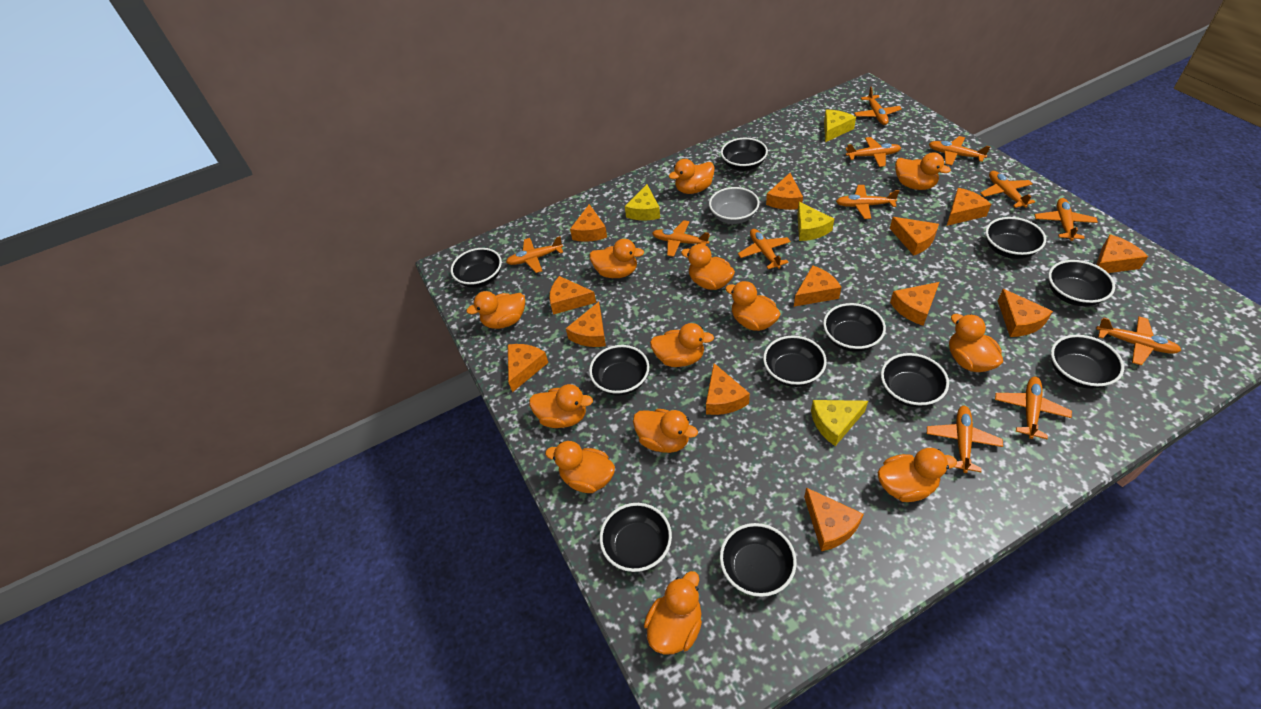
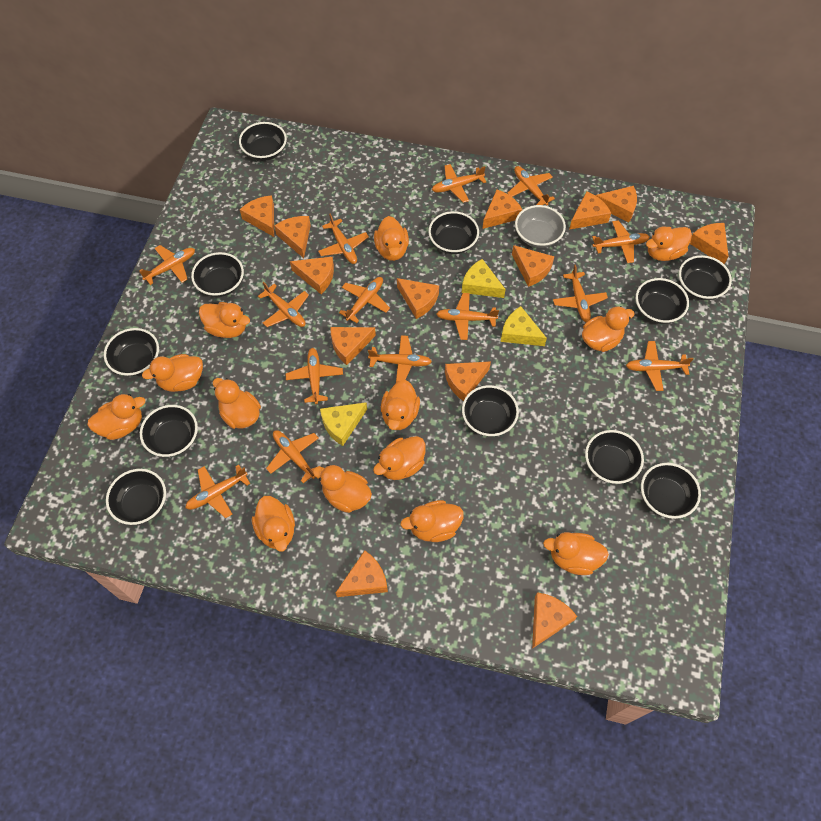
orange plane: [506,236,563,273] [652,220,710,257] [738,229,791,269] [836,185,899,219] [845,137,901,167] [854,87,902,125] [927,406,1003,473] [929,136,991,165] [980,171,1035,208] [995,377,1072,439] [1035,198,1098,241] [1096,316,1181,365] = 12 -> [139,245,195,285] [185,465,250,518] [258,281,309,327] [266,430,321,483] [286,348,343,404] [318,214,369,264] [339,277,390,323] [368,335,432,383] [432,164,486,203] [436,293,499,340] [508,166,555,206] [553,265,608,322] [592,220,650,263] [626,341,694,391] = 14
yellow cheese: [625,184,660,220] [797,202,834,241] [811,400,868,446] [824,109,856,142] = 4 -> [320,402,367,446] [462,259,506,298] [501,306,547,346] = 3

